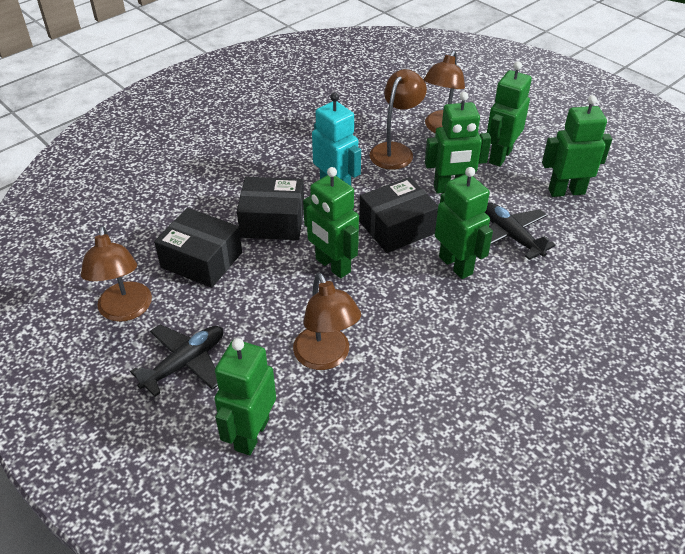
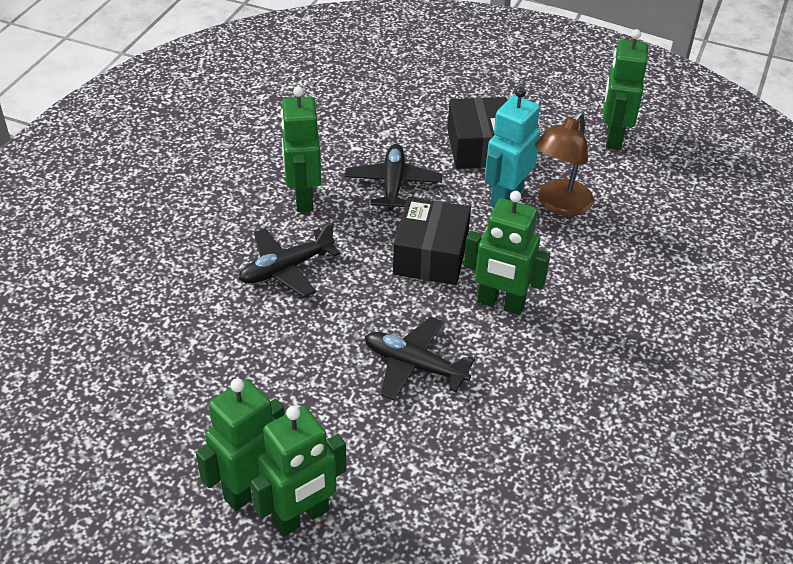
black box: [154,208,242,288] [237,177,304,240] [359,177,438,253] = 3 -> [393,197,471,285] [448,97,507,169] = 2
black plane: [130,325,223,397] [485,203,556,260] = 2 -> [239,222,340,297] [345,144,442,211] [365,317,475,400] = 3
brown lamp: [81,226,152,322] [293,273,361,370] [369,69,427,170] [424,51,465,133] = 4 -> [535,112,594,216] = 1
green robot: [214,338,276,455] [303,167,359,278] [425,92,491,194] [435,167,493,279] [487,61,532,167] [542,95,612,197] = 6 -> [196,378,285,511] [251,406,346,537] [280,86,321,212] [464,191,550,315] [603,29,648,150] = 5

